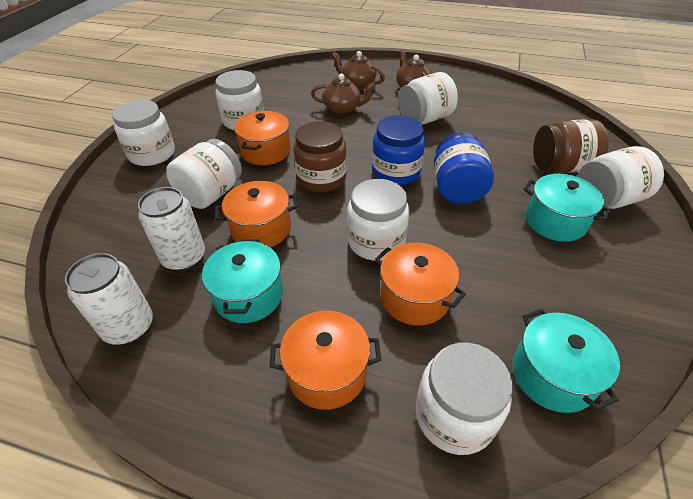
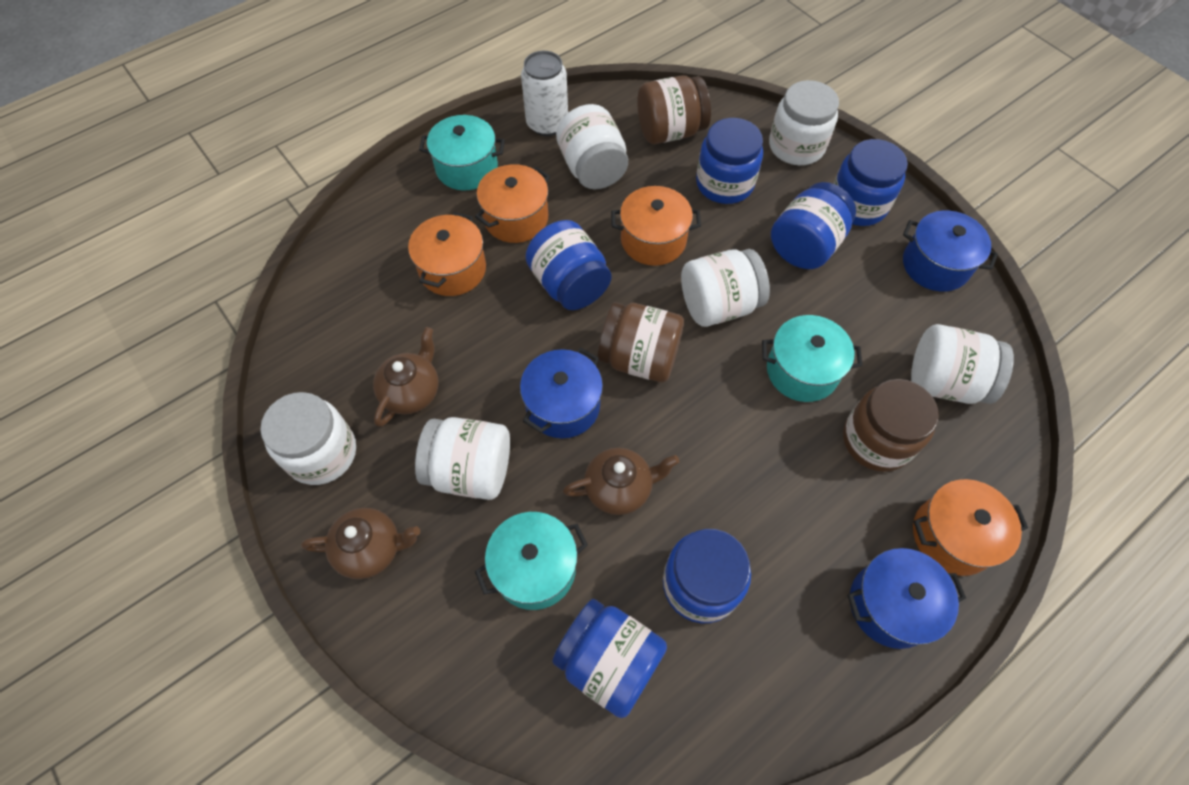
blue jar: [372,115,425,185] [434,133,494,204] = 2 -> [525,220,611,310] [552,599,667,718] [663,529,751,623] [696,118,763,204] [771,182,856,269] [833,139,908,226] = 6
blue pot: none = 0 -> [520,348,603,438] [847,548,966,649] [903,211,998,292] = 3
brown jar: [293,121,347,192] [533,119,609,173] = 2 -> [598,302,684,383] [637,76,711,144] [843,379,939,472] = 3
white can: [65,253,153,345] [138,187,205,271] = 2 -> [521,51,568,136] = 1
white jar: [112,100,175,166] [166,139,242,209] [215,70,264,130] [347,179,409,261] [398,72,458,124] [415,343,512,455] [577,146,664,209] = 7 -> [260,392,356,485] [415,417,510,500] [556,104,628,189] [681,249,770,327] [769,80,839,165] [911,324,1014,404] = 6

